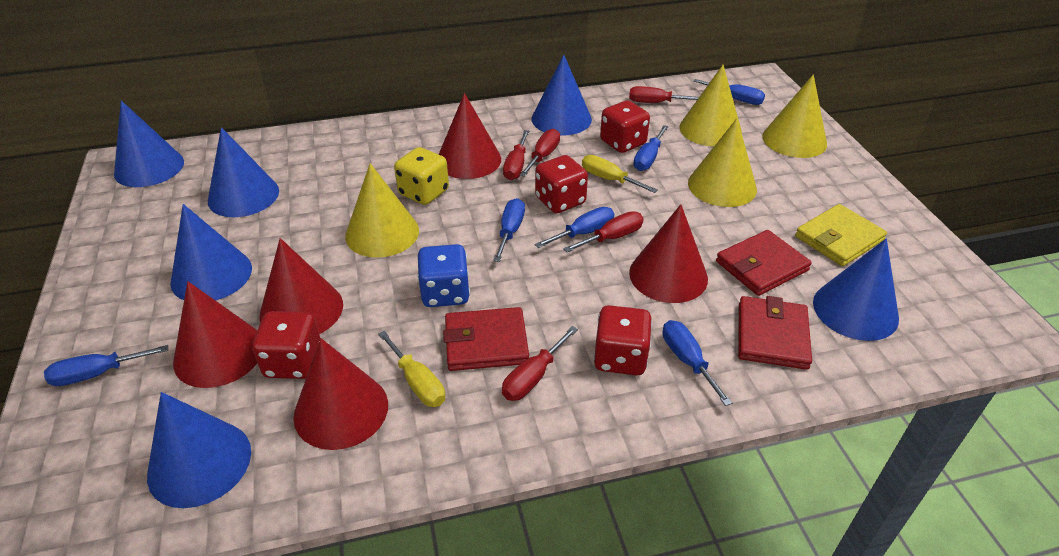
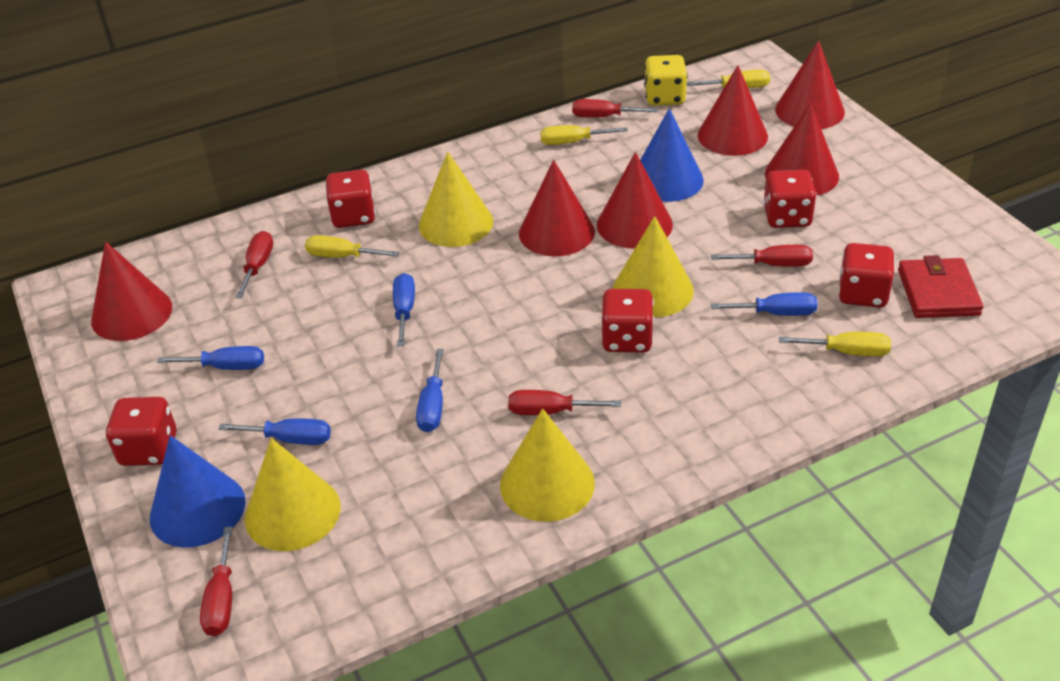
blue cone: [114,100,184,187] [147,392,251,508] [170,204,252,301] [208,127,279,217] [532,55,592,135] [813,238,899,341] = 6 -> [150,435,245,548] [640,108,704,202] = 2
blue dice: [418,244,470,307] = 1 -> none = 0
blue screwdriver: [44,345,168,386] [493,198,525,262] [535,207,614,248] [633,125,669,171] [663,320,732,406] [693,79,765,105] = 6 -> [157,346,264,370] [218,418,331,445] [393,273,415,346] [416,349,444,432] [711,292,818,316] = 5
red cone: [173,281,257,388] [259,238,343,334] [293,338,388,450] [439,93,501,179] [629,204,708,303] = 5 -> [91,242,172,341] [519,160,595,256] [597,152,673,249] [698,65,768,156] [765,103,839,195] [775,40,845,129] = 6
red dice: [252,311,320,379] [535,155,588,213] [593,305,652,375] [600,100,650,153] = 4 -> [106,397,177,466] [325,169,375,228] [601,289,654,352] [763,170,817,228] [838,243,895,308] = 5
red wallet: [443,307,529,371] [716,230,812,296] [738,296,812,370] = 3 -> [898,255,983,318] = 1
yellow screwdriver: [378,331,445,407] [582,155,658,193] = 2 -> [305,235,399,258] [540,125,628,145] [687,70,770,88] [779,332,891,357] = 4
yellow wallet: [795,204,887,266] = 1 -> none = 0

